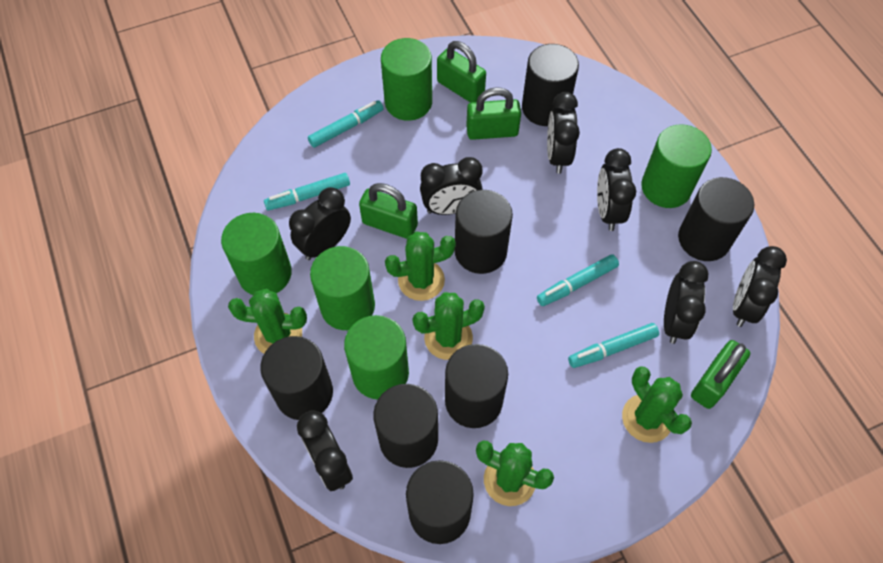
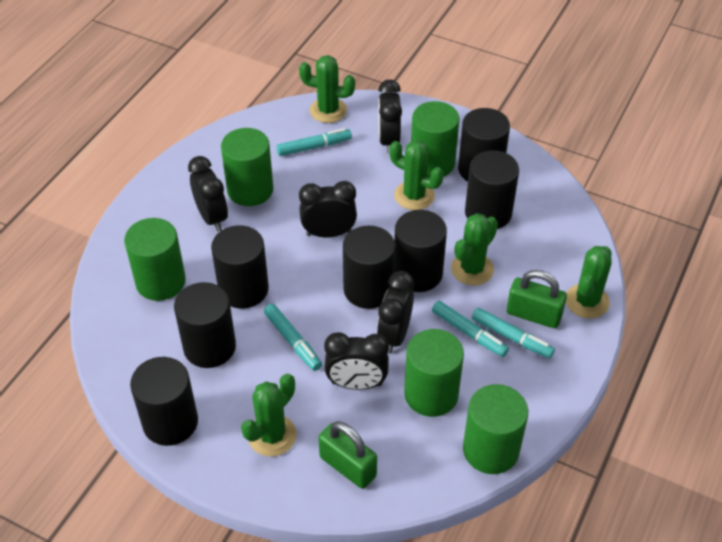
black clock: [289,187,351,260] [297,410,353,491] [420,157,483,215] [547,92,580,174] [597,148,636,231] [664,261,709,344] [733,246,787,327] = 7 -> [188,156,228,232] [299,181,357,237] [324,332,389,390] [377,271,414,354] [378,79,402,154] = 5
green padlock: [359,183,418,239] [437,41,486,103] [466,87,521,140] [691,340,750,409] = 4 -> [318,421,377,489] [507,270,567,328] = 2

